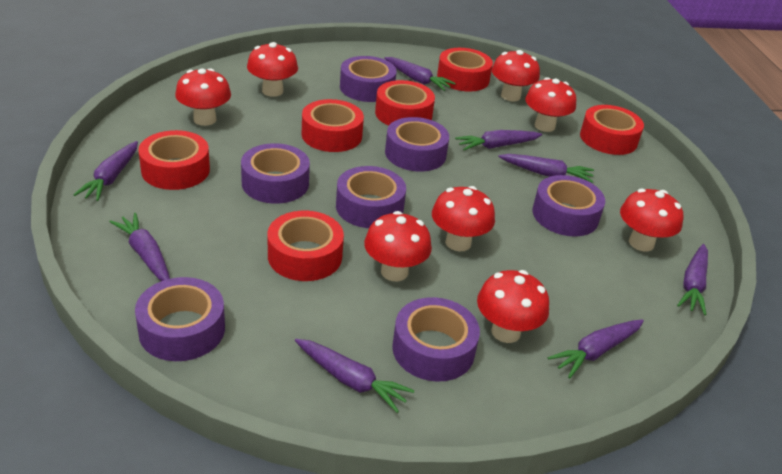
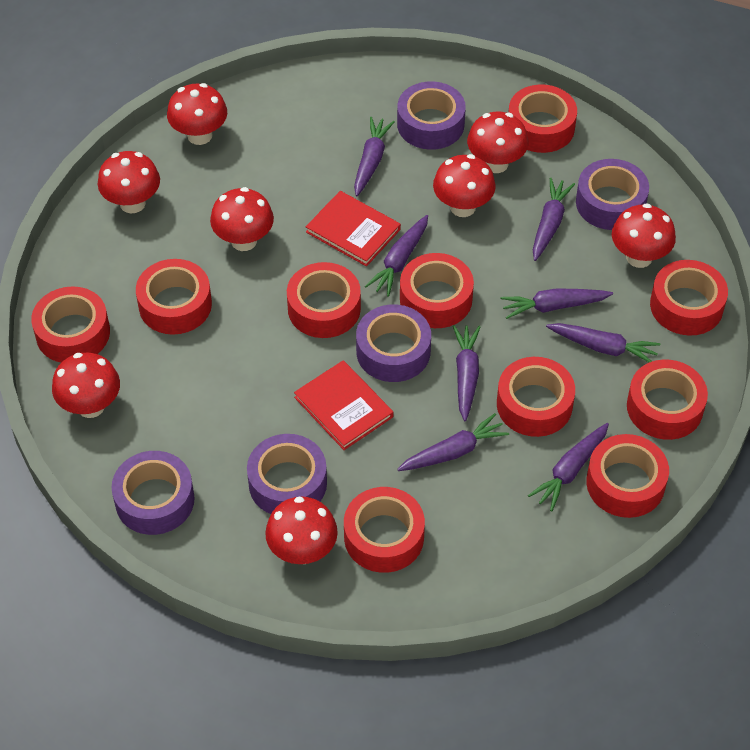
purple tape: [135,277,225,361] [241,143,310,204] [336,166,406,228] [340,56,397,102] [385,117,449,171] [392,297,480,382] [533,175,605,236] = 7 -> [112,451,195,535] [247,434,327,514] [356,304,431,382] [397,81,466,150] [576,159,649,230] = 5
red book: none = 0 -> [294,360,393,450] [306,191,401,267] = 2
red tape: [138,130,210,190] [268,211,344,281] [302,99,364,152] [375,80,435,126] [437,48,493,91] [580,105,644,155] = 6 -> [31,286,110,362] [136,259,212,335] [287,262,361,338] [344,487,425,573] [400,253,474,328] [497,357,575,437] [509,84,577,153] [586,434,669,518] [627,360,708,440] [650,260,728,336] = 10

